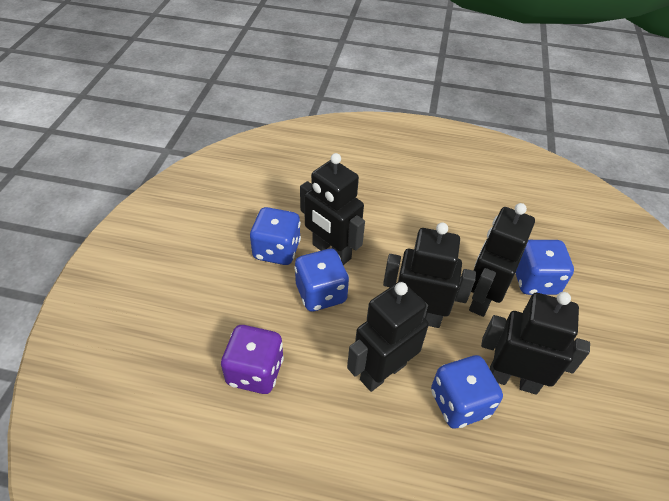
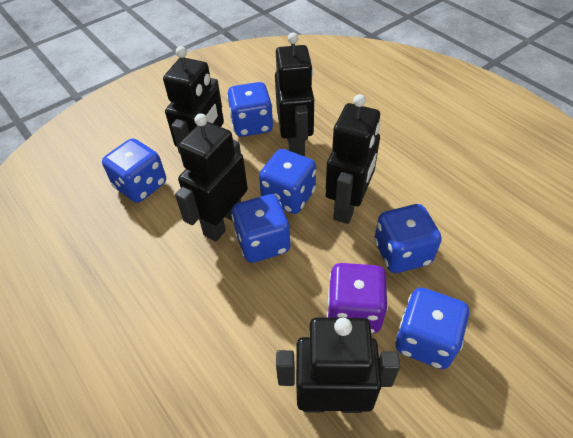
blue dice: [250,207,301,265] [294,249,349,312] [431,355,503,429] [516,240,574,295] = 4 -> [102,138,166,203] [227,82,273,137] [231,194,291,263] [259,149,316,214] [374,204,442,273] [395,287,469,369] = 6

